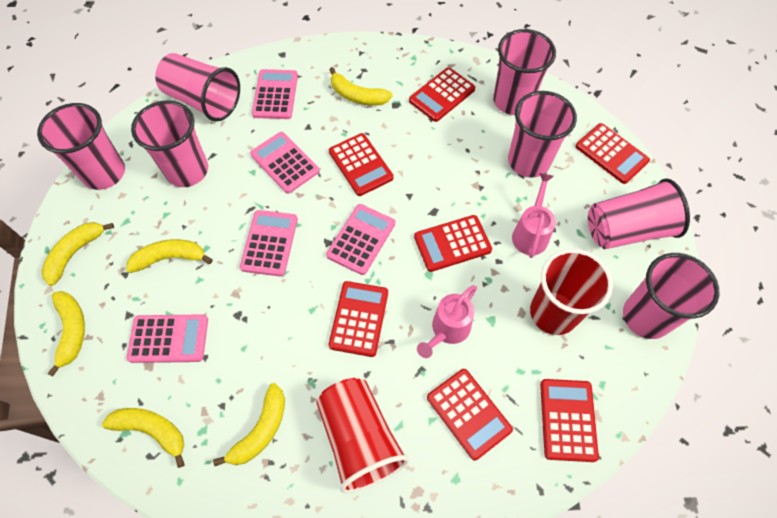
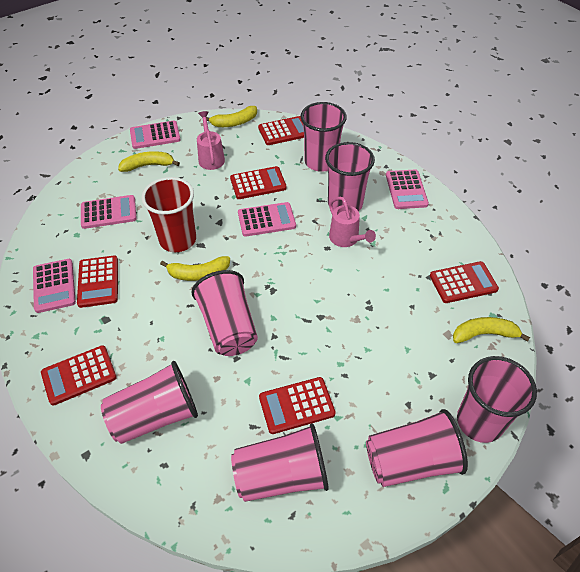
red calculator: [329,133,394,196] [329,281,388,357] [409,67,475,122] [414,215,492,272] [427,369,513,461] [540,379,599,462] [576,123,650,184] = 7 -> [41,345,117,406] [77,255,118,308] [230,166,287,199] [258,116,304,145] [259,377,336,434] [430,261,499,303] = 6
red cup: [316,378,409,493] [530,249,613,335] = 2 -> [141,177,196,252] = 1
yellow banana: [41,222,114,286] [47,291,85,377] [102,408,185,468] [126,239,213,273] [213,383,285,466] [329,67,392,106] = 6 -> [118,151,180,172] [160,256,230,281] [206,106,257,127] [453,317,530,343] = 4

